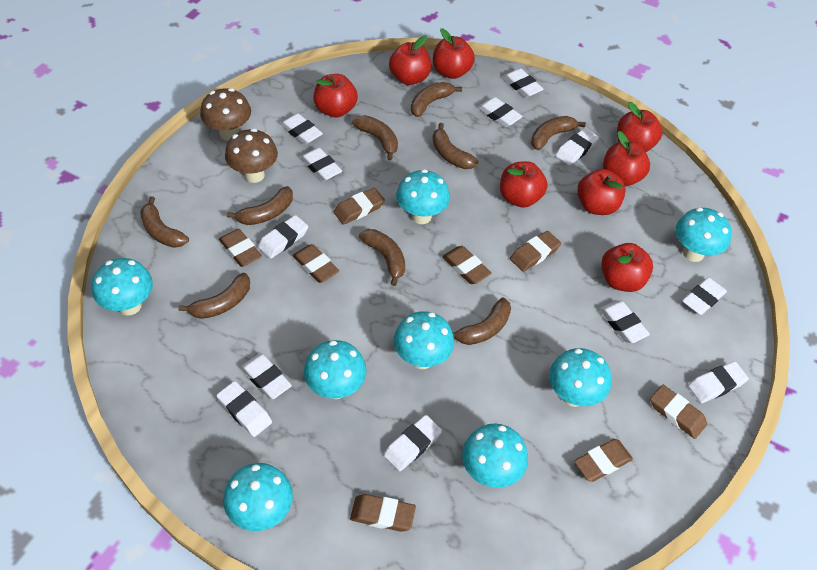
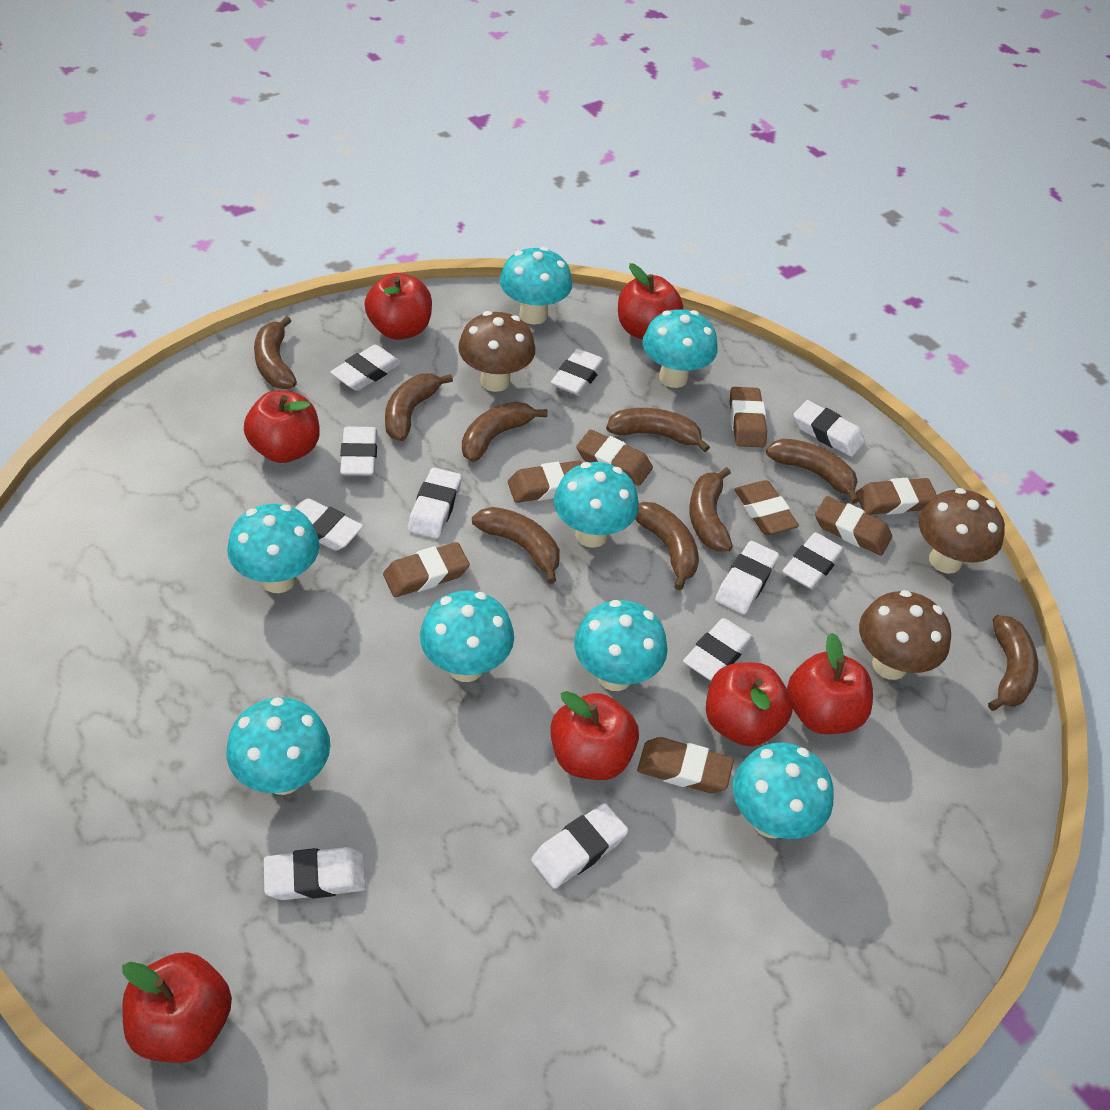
brown mushroom: [200,88,251,141] [225,129,278,183] = 2 -> [458,311,535,392] [859,590,951,680] [918,488,1005,574] = 3
red apple: [313,74,358,117] [389,36,431,85] [433,28,475,79] [500,161,547,208] [577,169,626,215] [601,243,653,292] [603,131,650,186] [617,102,663,152] = 8 -> [122,952,232,1063] [244,390,320,463] [364,273,432,340] [550,691,639,780] [618,263,683,339] [706,663,793,746] [787,633,873,734] = 7
white eraser: [217,381,272,437] [241,354,292,399] [258,215,308,259] [280,113,323,145] [301,148,342,181] [384,415,442,471] [478,97,523,127] [503,68,543,98] [556,128,599,165] [599,301,650,343] [682,277,727,315] [688,361,749,403] = 12 -> [264,847,366,900] [295,498,363,551] [330,345,402,391] [340,426,377,476] [408,468,462,538] [531,803,628,889] [551,348,605,396] [683,618,754,681] [715,541,779,614] [783,532,844,589] [793,400,865,457] = 11

